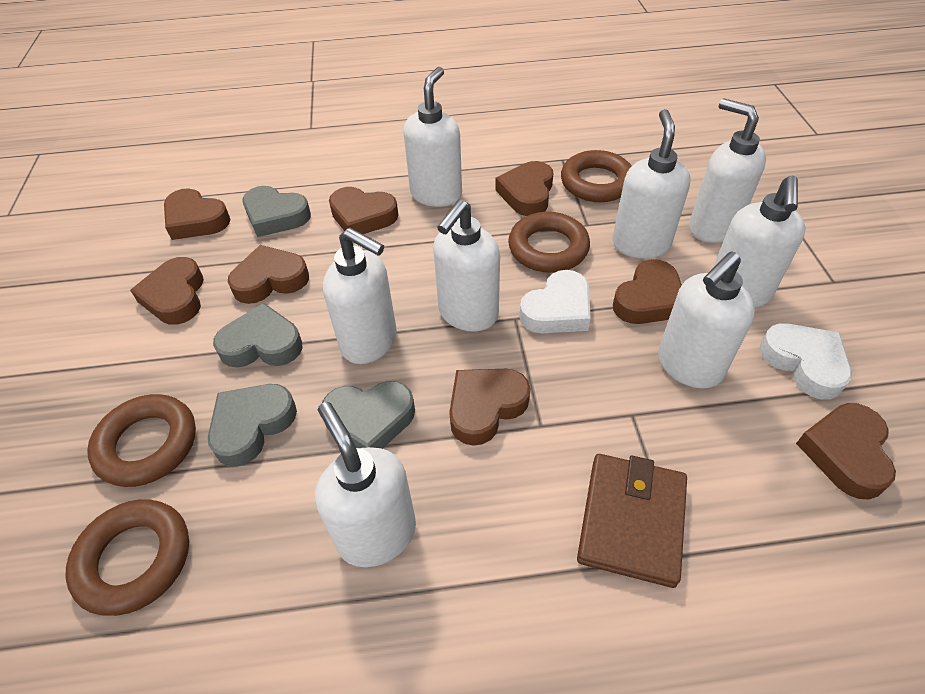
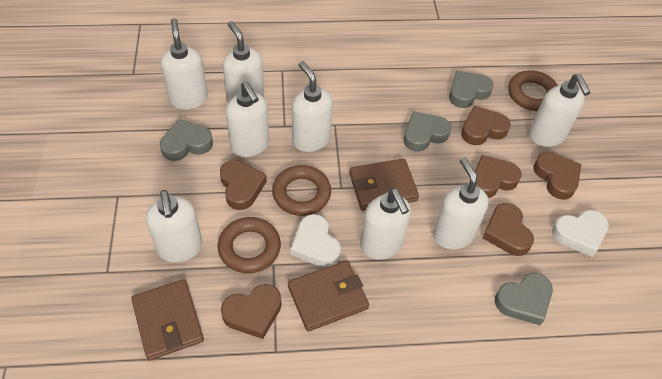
brown heart: [130,257,204,325] [164,188,231,240] [228,245,309,304] [329,187,399,234] [449,369,530,446] [495,161,553,216] [613,259,682,324] [796,403,896,500] = 8 -> [220,160,267,210] [221,284,282,339] [461,106,511,145] [475,155,521,198] [483,203,534,256] [533,152,581,200] = 6
brown ring: [66,499,189,616] [87,394,196,487] [508,212,590,273] [561,150,632,202] = 4 -> [217,217,281,273] [272,165,331,216] [508,71,558,111] = 3
brown wallet: [577,454,687,588] = 1 -> [131,279,204,360] [288,261,369,332] [349,159,419,211] = 3

